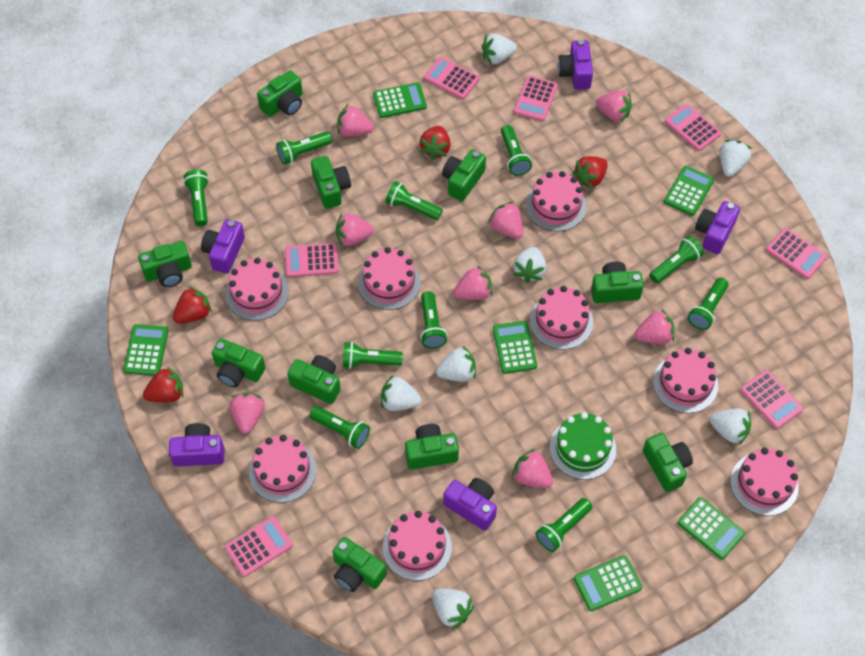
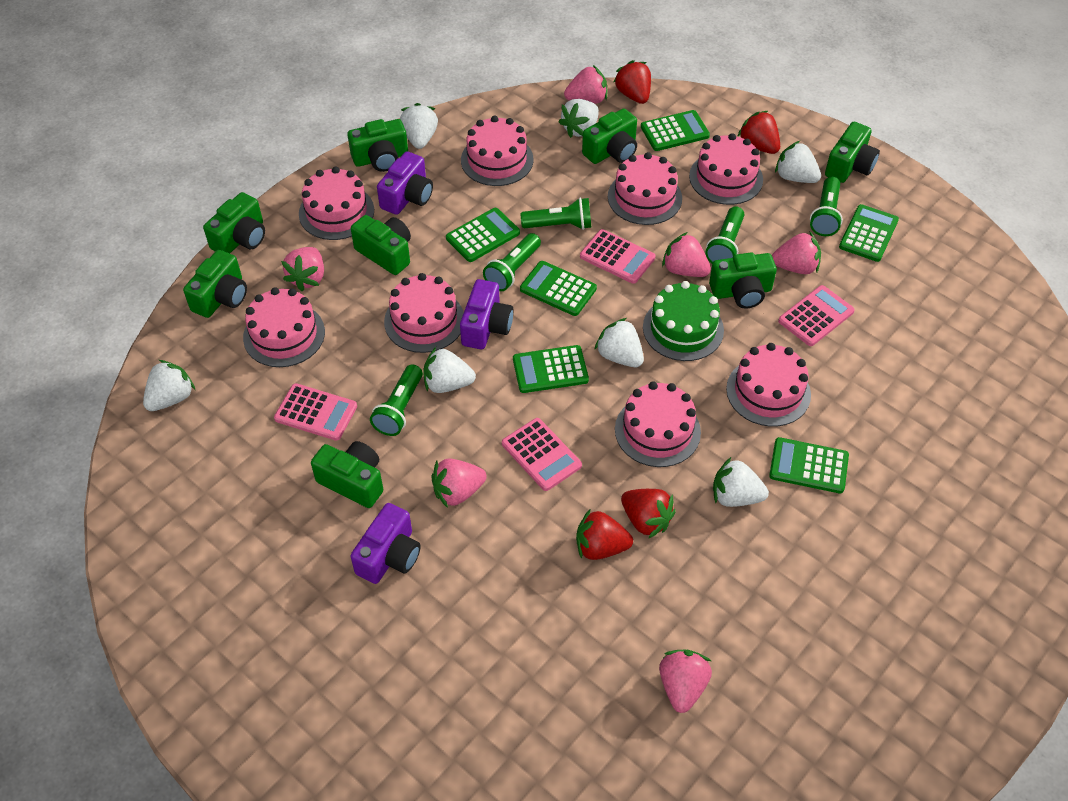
green camera: [138,241,192,287] [212,339,265,387] [257,70,303,117] [287,355,341,404] [311,156,351,209] [332,537,387,592] [405,424,459,470] [442,149,486,201] [591,262,644,303] [643,433,693,492] = 10 -> [183,250,247,318] [203,192,265,253] [311,441,383,508] [347,119,408,172] [351,215,411,275] [582,108,637,164] [709,252,777,309] [825,122,880,183] = 8
green flashlight: [183,170,209,226] [276,131,332,165] [309,406,370,449] [343,342,403,369] [385,181,443,220] [420,291,447,349] [501,125,532,176] [536,498,592,552] [650,236,704,283] [688,278,729,330] = 10 -> [370,364,423,436] [483,233,541,291] [521,198,592,230] [705,206,744,264] [810,177,843,236] = 5
pink calculator: [225,516,293,577] [285,243,339,277] [424,57,480,99] [514,76,558,121] [665,104,721,151] [741,370,803,429] [766,228,827,279] = 7 -> [274,383,357,441] [502,418,582,491] [580,229,655,284] [778,285,855,346] = 4
pink strawberry: [229,392,264,434] [336,213,374,246] [337,104,374,137] [454,265,493,300] [488,201,523,239] [512,449,553,488] [596,90,632,122] [635,309,675,344] = 8 -> [281,247,324,291] [432,458,487,508] [564,65,607,104] [659,649,712,713] [662,232,711,277] [772,232,821,274] = 6
purple camera: [169,423,225,467] [201,219,245,274] [443,478,497,531] [558,40,593,90] [695,201,740,254] = 5 -> [351,503,420,584] [377,151,433,215] [460,279,514,349] = 3

